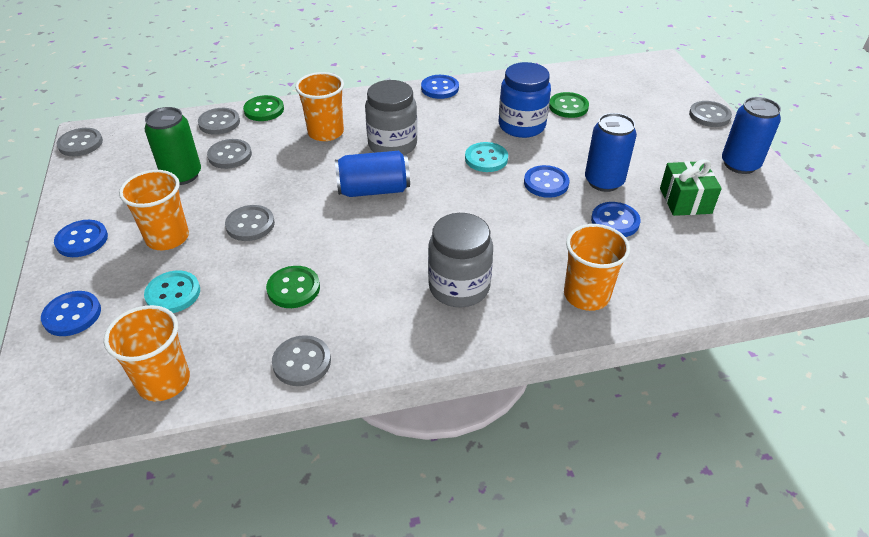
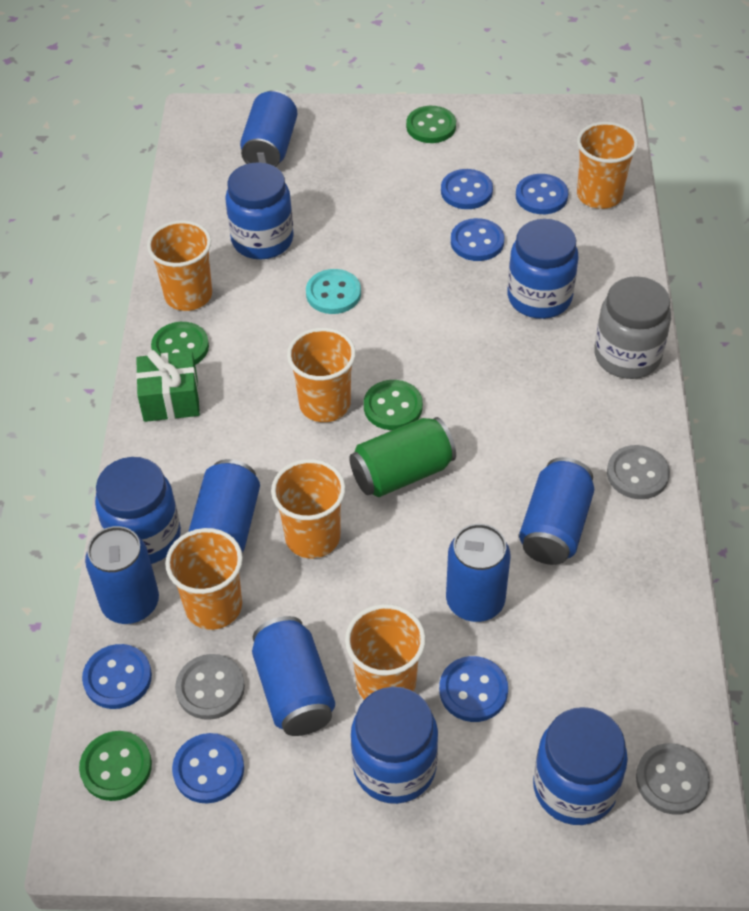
blue button: [41,291,101,336] [54,220,108,257] [421,75,459,99] [524,165,570,198] [591,202,641,237] = 5 -> [82,644,152,709] [172,733,244,803] [439,656,508,722] [441,169,493,209] [451,218,504,261] [516,174,568,214] = 6
blue can: [335,151,410,197] [585,113,637,192] [722,97,781,174] = 3 -> [85,526,159,624] [188,459,260,552] [240,90,297,167] [252,616,335,736] [446,524,510,622] [519,457,594,565] = 6
blue jar: [499,62,551,138] = 1 -> [95,457,181,564] [225,162,294,259] [351,687,438,804] [507,219,579,319] [533,707,628,825] = 5
green button: [243,95,284,121] [266,266,320,308] [549,92,589,118] = 3 -> [79,731,152,801] [151,322,209,365] [364,380,423,430] [406,106,456,143] = 4
grey button: [57,128,103,156] [198,108,240,135] [207,139,252,169] [225,205,275,241] [272,335,331,386] [689,101,732,127] = 6 -> [175,654,245,720] [607,445,670,499] [636,743,710,815] = 3
grey jar: [365,80,417,155] [428,213,493,307] = 2 -> [594,276,671,379] = 1
orange cup: [104,305,190,401] [119,170,189,250] [295,72,344,141] [564,224,630,311] = 4 -> [147,220,212,311] [165,528,243,630] [271,459,346,558] [287,328,356,422] [345,604,426,700] [577,122,638,209] = 6
turquoise button: [144,271,200,313] [465,142,508,172] = 2 -> [306,269,361,314] = 1

